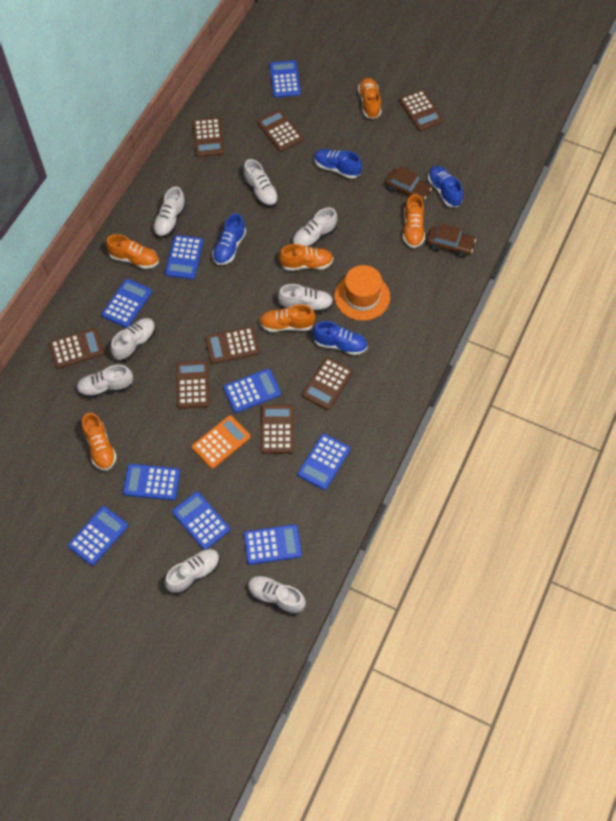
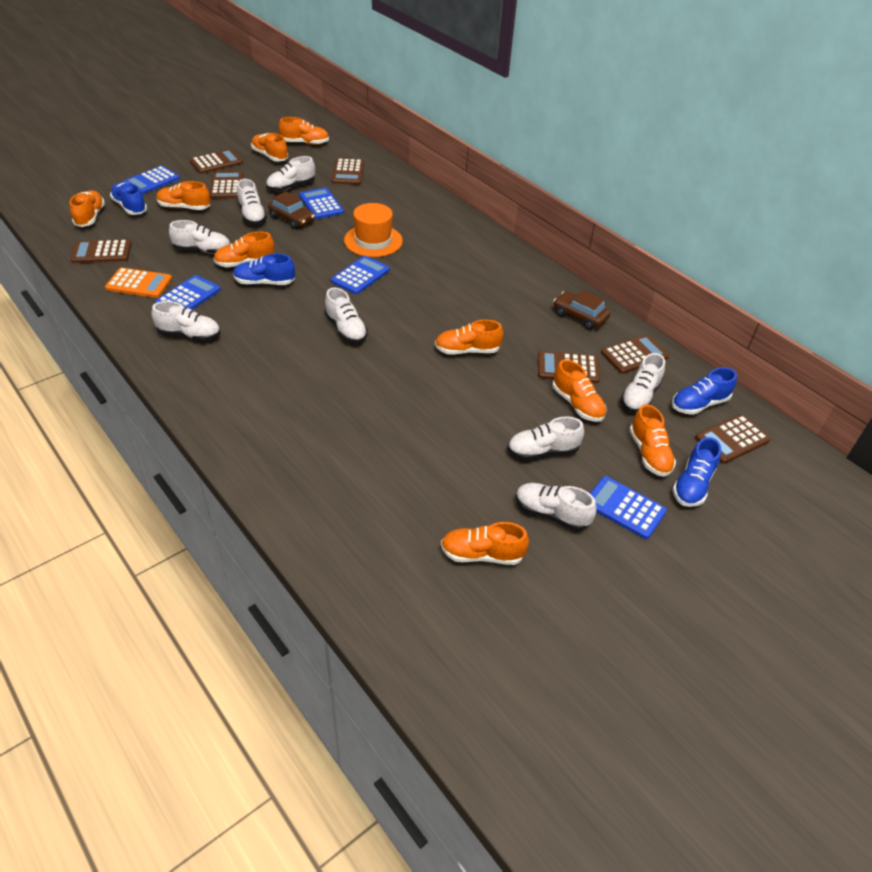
blue calculator: [68,506,128,566] [102,278,152,328] [123,464,180,500] [165,235,204,280] [172,492,230,549] [223,369,281,413] [244,524,302,565] [269,60,301,98] [298,434,350,490] = 9 -> [123,166,180,194] [155,275,221,310] [299,187,344,219] [331,256,390,294] [590,476,667,539] = 5
brown calculator: [49,328,105,369] [176,361,210,409] [193,118,224,157] [205,326,260,364] [257,110,303,152] [261,405,294,454] [302,357,353,410] [399,90,443,131] = 8 -> [70,239,131,263] [190,149,243,174] [209,171,243,199] [332,158,364,185] [538,351,600,383] [601,335,669,374] [695,414,770,464] = 7
orange shoe: [82,413,117,471] [106,234,159,269] [259,304,316,332] [279,244,334,271] [358,78,381,119] [403,194,425,248] = 6 -> [69,190,105,227] [156,181,210,210] [213,232,275,267] [251,133,288,162] [279,117,329,145] [435,320,503,355] [441,522,529,565] [552,359,607,422] [629,404,676,477] = 9

